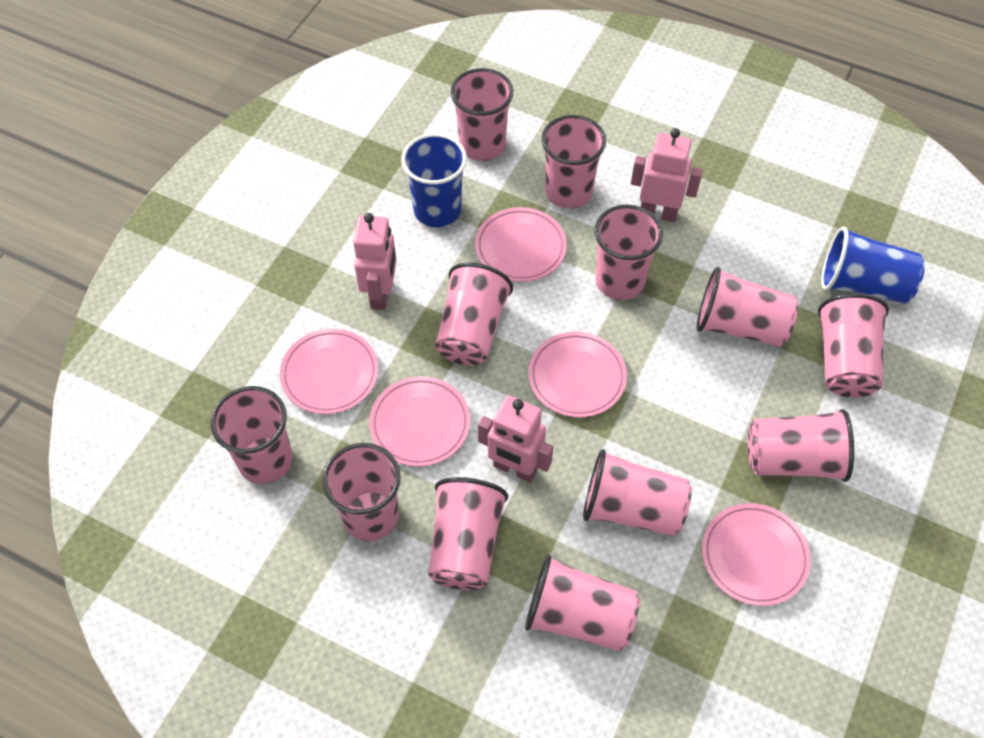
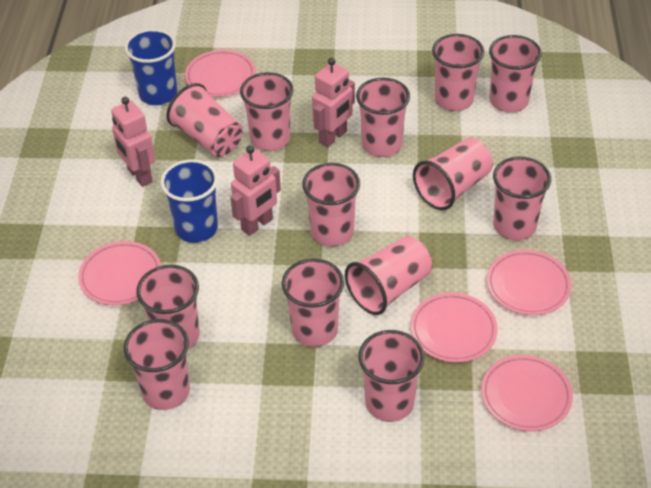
pink cup: [211,386,293,484] [322,443,401,541] [428,477,508,590] [435,262,513,365] [451,68,513,161] [525,554,640,651] [541,115,606,209] [583,449,692,536] [594,205,663,300] [697,267,798,347] [748,409,854,482] [818,293,889,397] = 12 -> [124,319,190,410] [136,265,200,349] [166,83,243,157] [240,72,294,151] [282,258,344,347] [302,163,360,247] [345,236,432,315] [356,78,410,157] [359,330,424,422] [413,138,493,210] [432,34,484,111] [489,35,542,113] [493,157,551,240] = 13

